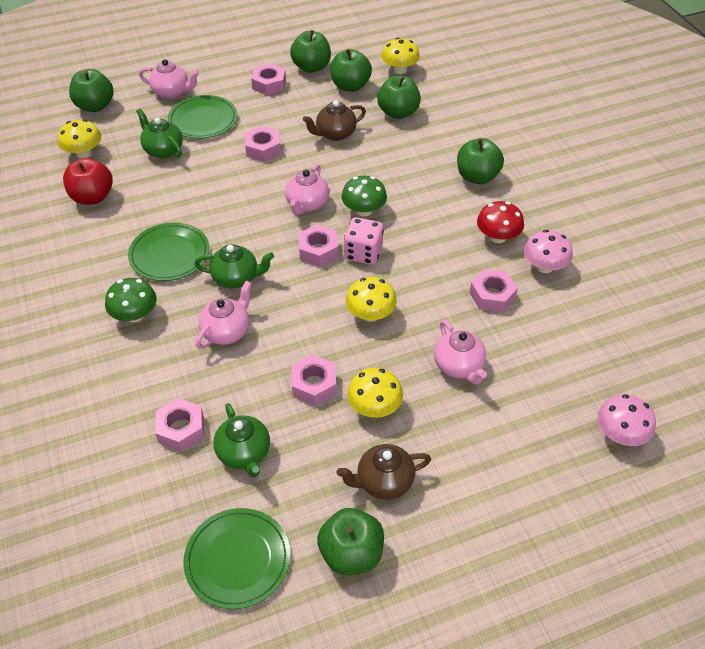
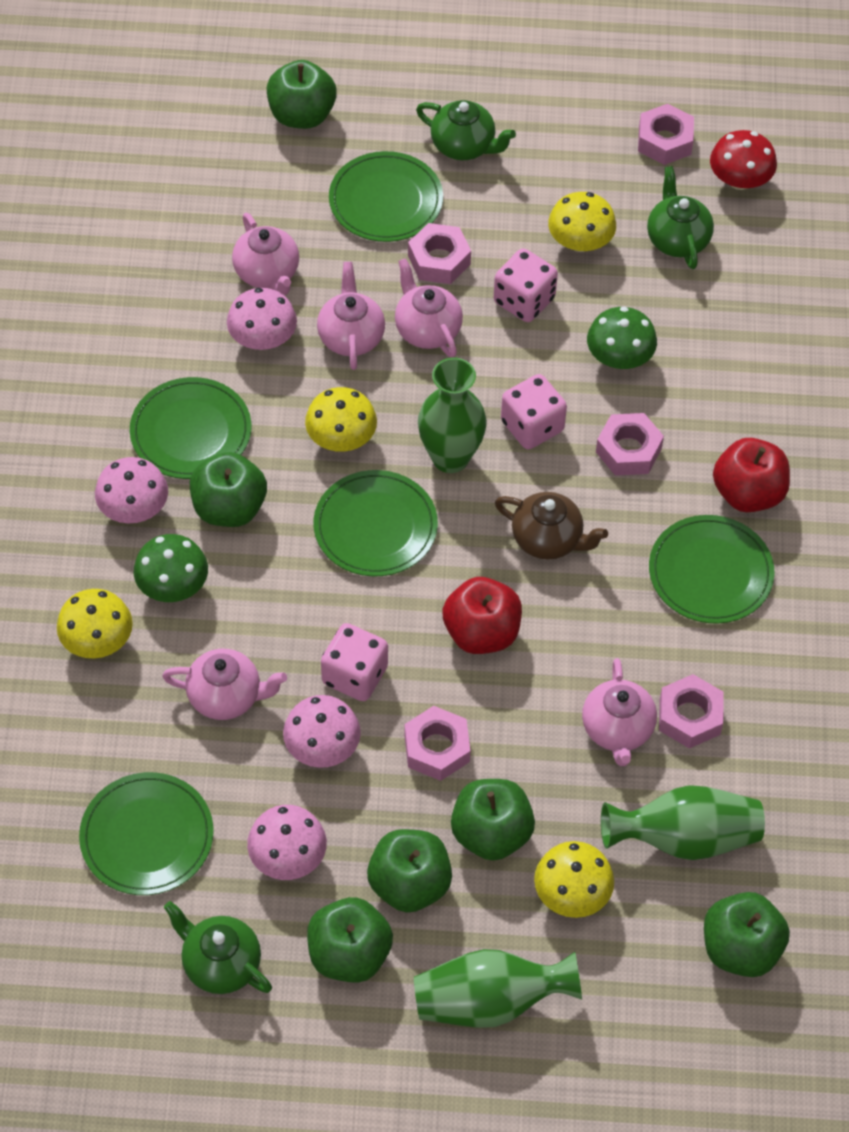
brown teapot: [303,100,366,141] [336,444,431,500] = 2 -> [495,492,608,559] = 1
green plate: [128,222,210,281] [168,95,238,139] [184,508,291,609] = 3 -> [79,772,214,895] [130,377,251,479] [313,470,438,576] [329,151,443,242] [649,515,775,624] = 5
green vase: none = 0 -> [414,949,582,1028] [418,357,487,473] [601,785,765,860] = 3
pink dice: [344,217,384,265] = 1 -> [321,623,388,701] [494,248,558,322] [501,374,567,449] = 3
pink mushroom: [524,230,573,273] [598,394,656,446] = 2 -> [95,457,168,524] [227,288,297,350] [247,805,327,880] [283,695,361,768] = 4
pink nut: [155,398,204,452] [245,126,281,162] [251,63,286,95] [291,355,336,406] [298,224,338,267] [470,269,518,312] = 6 -> [404,706,470,781] [408,223,471,284] [596,413,664,476] [638,104,694,165] [659,674,724,749] = 5
pink teapot: [139,59,199,99] [195,281,252,349] [285,164,329,215] [434,320,487,385] = 4 -> [162,649,287,720] [232,213,299,295] [317,262,385,370] [395,258,463,358] [582,658,657,766] = 5
red apple: [63,158,113,205] = 1 -> [442,577,522,654] [713,438,790,512] = 2

